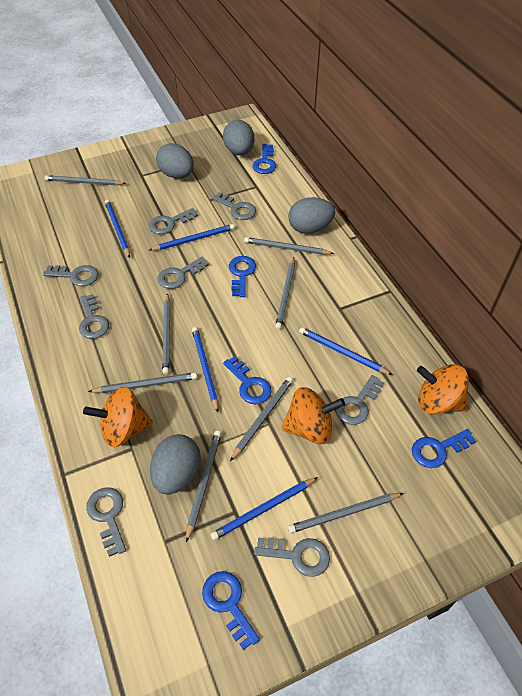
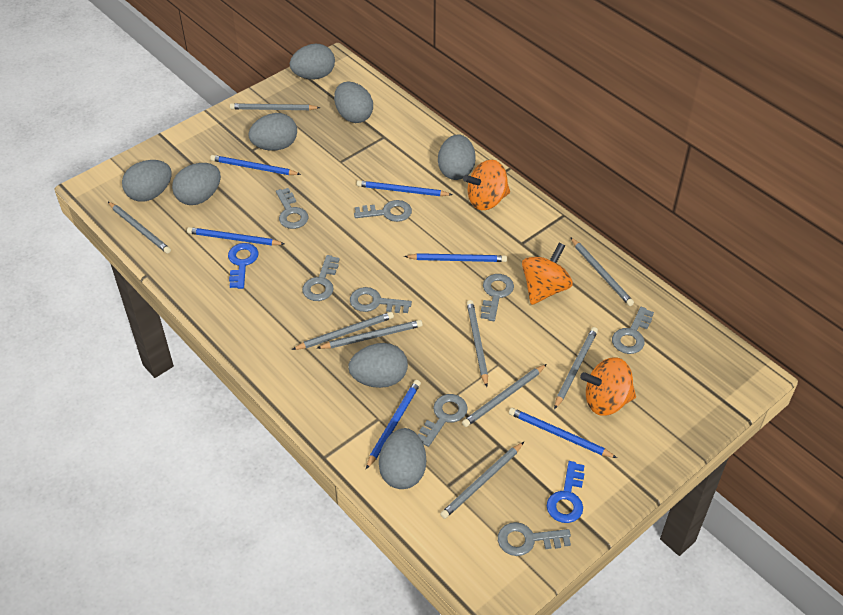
blue key: [202,571,260,650] [223,356,271,404] [229,256,256,297] [253,144,276,174] [412,429,476,468] = 5 -> [228,243,259,289] [547,461,585,523] = 2
blue pencil: [105,200,130,258] [149,224,235,251] [192,327,218,412] [210,477,318,540] [299,327,392,375] = 5 -> [187,227,284,245] [210,155,301,175] [357,180,453,196] [366,380,421,469] [404,253,507,262] [509,408,617,458] = 6
grey egg: [150,434,201,494] [156,143,194,178] [223,120,254,155] [288,197,335,234] = 4 -> [122,160,172,202] [172,163,221,205] [248,113,297,151] [290,44,335,79] [334,82,373,123] [348,343,408,388] [379,428,426,489] [438,134,476,180] = 8
grey pencil: [44,175,126,185] [88,372,197,393] [162,293,170,374] [186,431,222,542] [230,377,293,461] [244,237,334,255] [275,257,295,329] [288,493,404,533] = 8 -> [108,202,171,254] [230,103,320,110] [292,312,394,350] [317,320,423,349] [440,442,524,519] [462,364,547,427] [467,300,488,387] [554,327,598,409] [570,237,634,306] = 9

